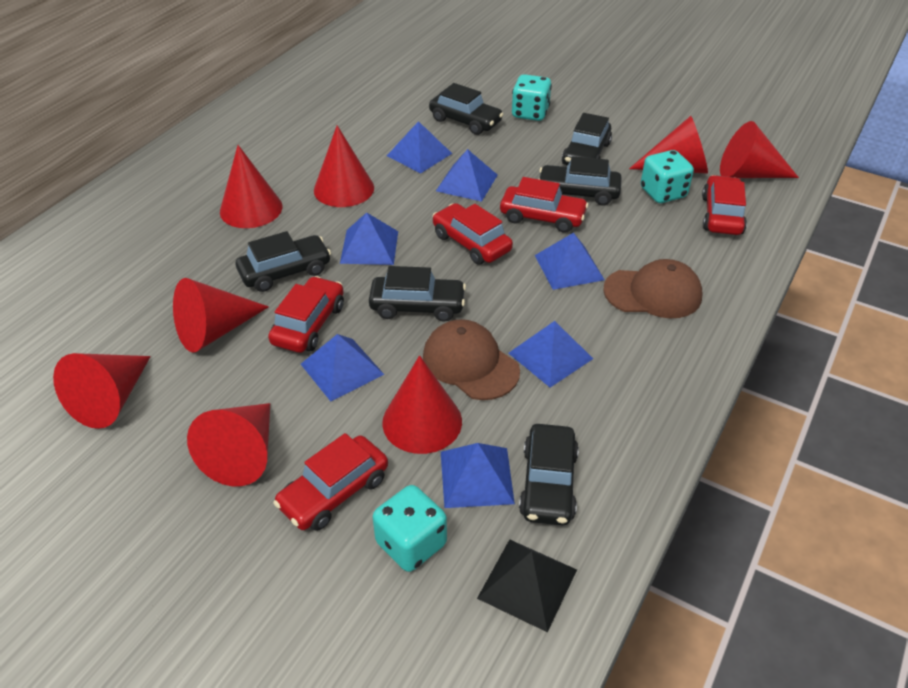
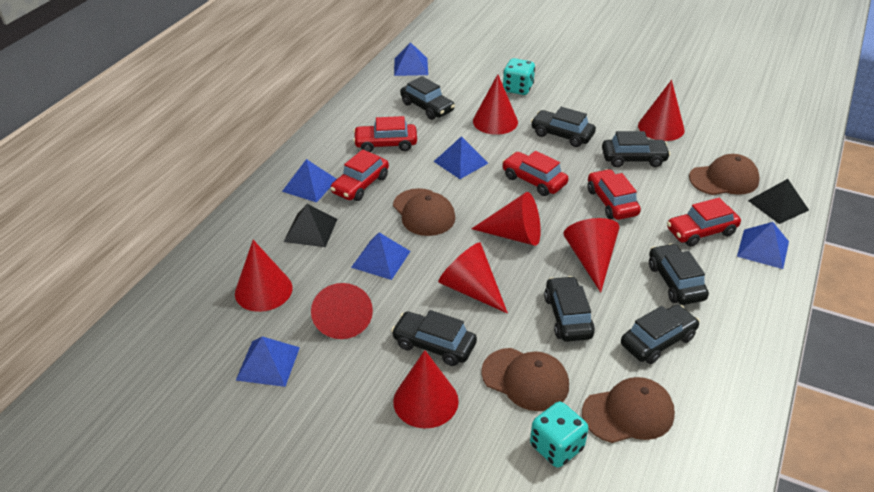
black car: [236,231,331,292] [369,266,466,322] [429,83,504,135] [519,424,579,526] [539,156,622,206] [562,113,612,166] = 6 -> [391,310,477,366] [400,76,455,120] [531,107,596,147] [544,276,595,342] [602,131,670,167] [621,305,700,364] [649,243,709,305] = 7
black pyramid: [477,539,577,632] = 1 -> [284,204,337,247] [748,179,809,224] = 2
blue pyramid: [301,334,384,401] [340,212,398,265] [387,121,452,174] [436,149,498,202] [441,443,515,508] [508,321,593,387] [535,233,604,290] = 7 -> [236,336,300,387] [282,159,336,202] [351,232,411,280] [394,42,428,76] [433,136,488,179] [737,222,789,269] = 6
brown cap: [423,319,520,400] [603,259,702,319] = 2 -> [393,188,455,236] [481,348,569,411] [582,377,675,443] [689,154,760,195] = 4
turquoise dice: [373,485,447,572] [512,74,552,121] [641,150,694,203] = 3 -> [503,58,535,95] [530,402,588,468] = 2

